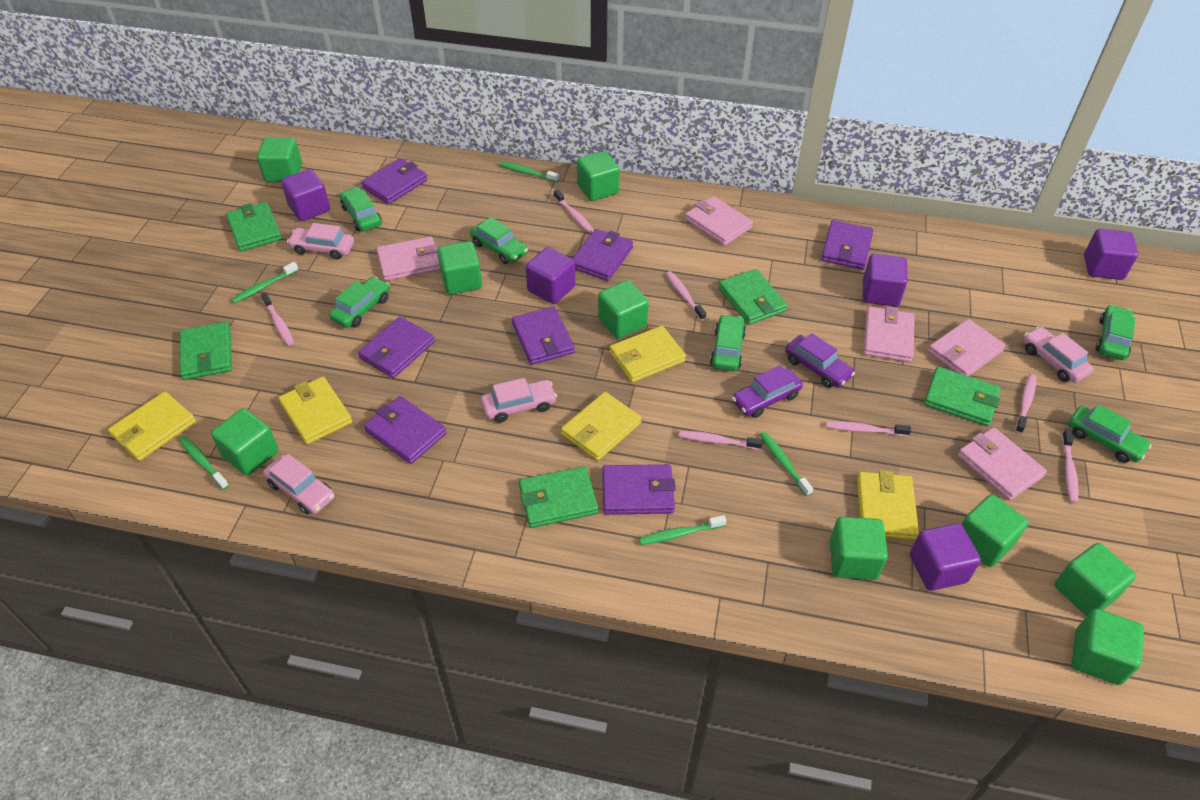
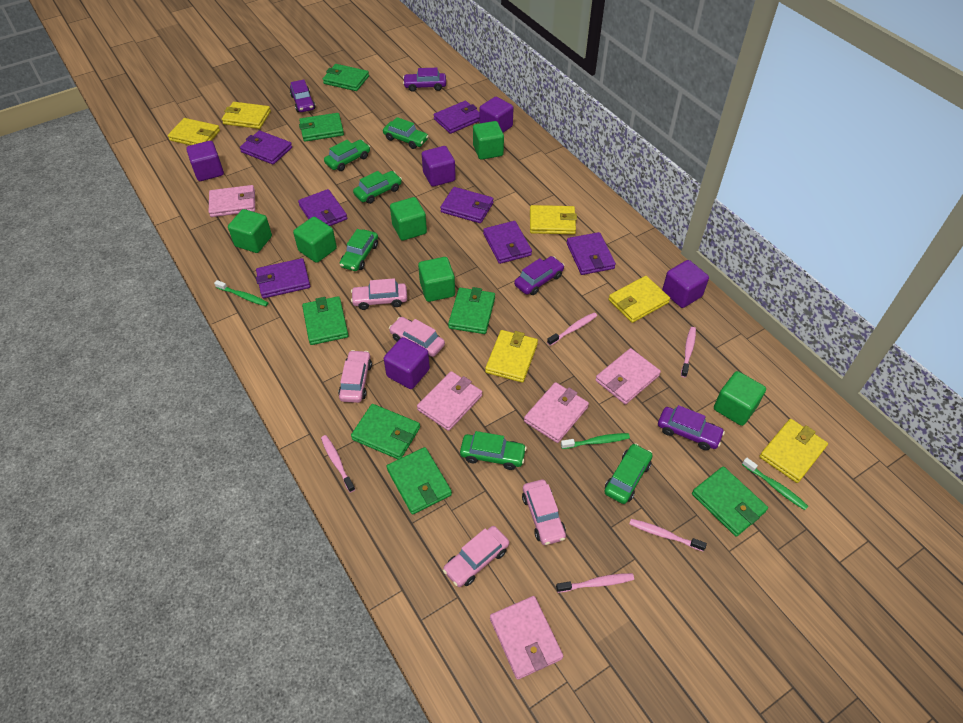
green cube: [211,408,279,476] [257,138,302,182] [437,241,482,295] [577,151,620,201] [598,280,649,339] [830,517,888,580] [962,494,1028,567] [1055,543,1136,616] [1071,609,1144,685] = 9 -> [228,209,272,253] [293,217,337,263] [390,197,427,241] [418,257,455,302] [473,121,504,160] [714,371,766,426] = 6
green toothbrush: [179,436,229,490] [231,262,298,303] [500,162,559,182] [639,515,726,545] [759,432,813,496] = 5 -> [214,280,268,306] [561,433,630,449] [742,458,808,510] = 3
green wallet: [180,322,232,380] [226,202,282,251] [519,466,598,528] [718,269,787,325] [924,367,1000,426] = 5 -> [299,113,344,142] [302,296,349,345] [323,64,369,91] [351,404,420,459] [387,447,452,515] [448,287,495,334] [692,466,768,537] = 7
pink car: [263,454,334,514] [287,223,354,260] [481,378,557,423] [1023,327,1093,383] = 4 -> [338,350,372,403] [351,278,407,310] [389,317,445,357] [443,526,509,587] [522,479,566,545] = 5
pink toothbrush: [261,292,294,346] [554,189,594,233] [666,271,706,321] [679,431,763,450] [826,421,911,436] [1015,374,1036,434] [1062,429,1078,503] = 7 -> [321,435,355,493] [547,312,597,346] [556,573,634,593] [630,519,707,551] [681,327,696,377] = 5
purple car: [732,365,803,418] [785,333,855,388] = 2 -> [290,80,315,112] [403,68,446,92] [514,256,565,295] [658,405,725,450] = 4
yellow wallet: [108,392,196,461] [279,377,352,444] [561,392,641,461] [610,326,686,383] [857,470,919,540] = 5 -> [168,118,220,145] [222,102,271,129] [485,330,538,383] [530,205,577,234] [609,276,670,323] [759,419,828,483] = 6

